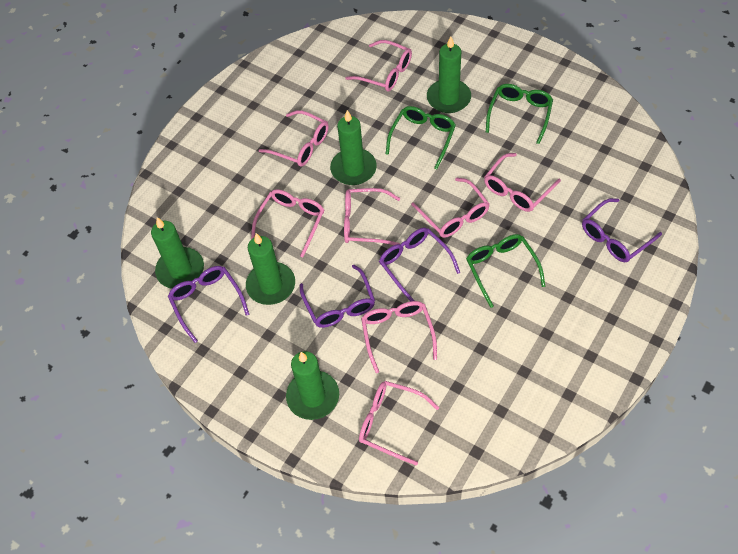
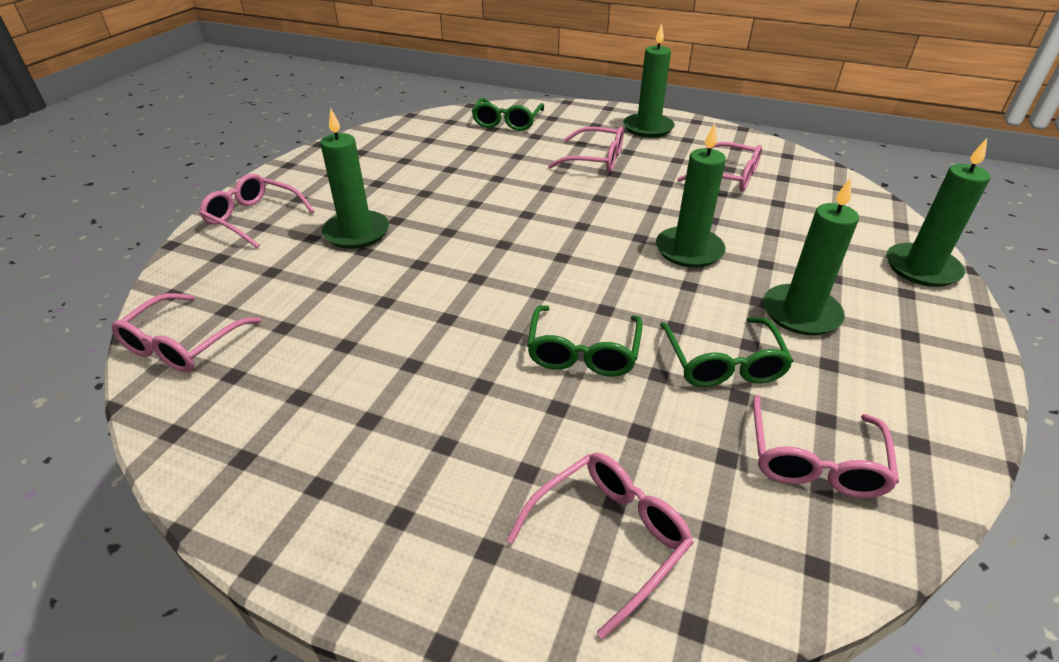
pink glasses: [251,189,324,257] [259,110,329,166] [344,188,400,245] [346,40,412,92] [359,381,439,466] [361,301,437,373] [411,178,489,238] [484,153,561,212] = 8 -> [112,293,262,372] [199,174,315,248] [507,453,693,639] [548,127,624,172] [677,142,762,192] [753,395,899,498] = 6
purple glasses: [168,266,249,343] [300,265,375,328] [379,228,460,301] [582,198,662,262] = 4 -> none = 0

